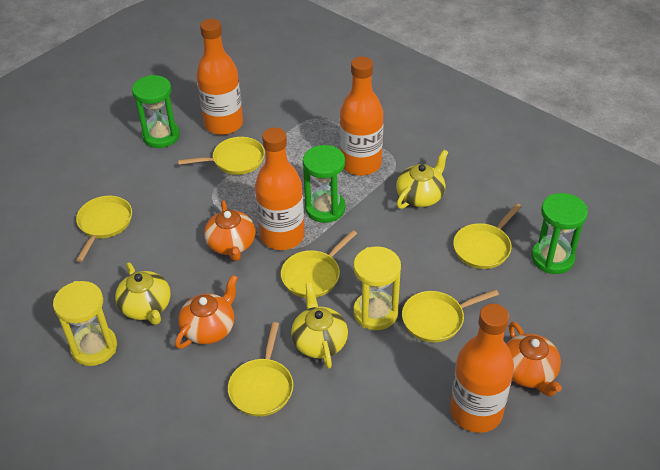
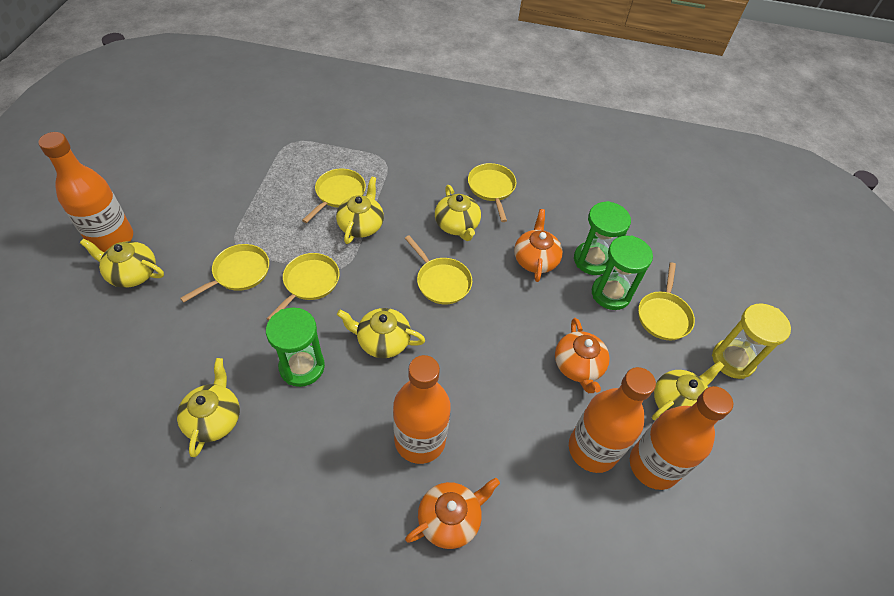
yellow hourglass: [53,281,117,366] [353,247,401,330] = 2 -> [712,303,791,379] = 1
yellow teapot: [115,262,171,325] [291,283,348,369] [396,150,448,209] = 3 -> [80,239,164,288] [177,358,240,457] [336,176,384,244] [337,308,425,358] [435,185,481,241] [652,361,724,420] = 6

